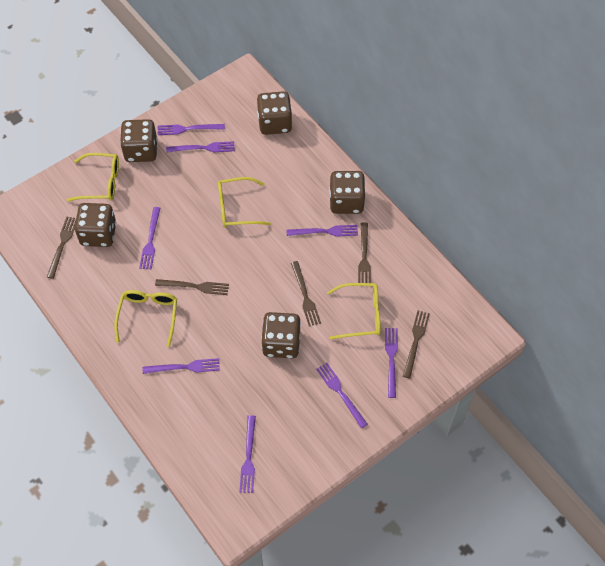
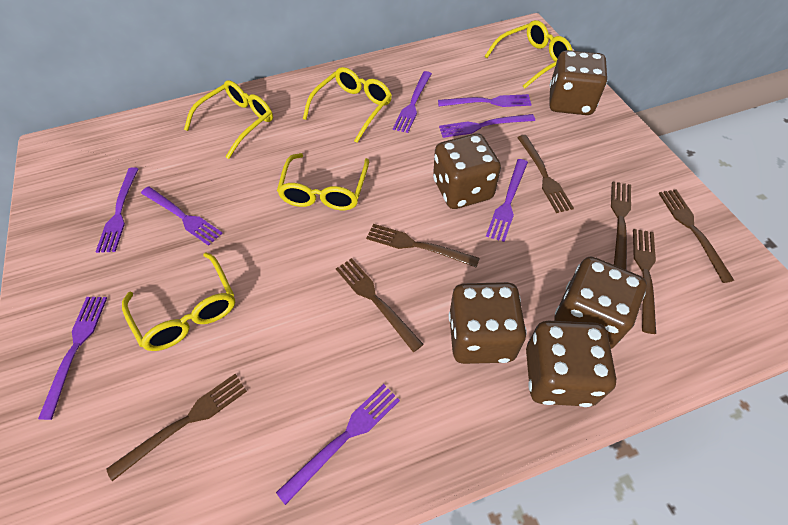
brown fork: [47,217,76,279] [155,279,229,295] [291,261,321,326] [358,222,371,283] [403,310,430,379] = 5 -> [106,374,247,481] [336,258,424,352] [366,224,480,268] [517,135,574,213] [611,181,631,270] [633,229,656,334] [658,189,735,283] = 7
yellow glasses: [67,153,119,202] [114,290,177,347] [218,177,271,227] [327,283,381,340] = 4 -> [122,253,235,351] [184,80,273,159] [277,153,369,210] [303,67,392,143] [485,20,572,89] = 5

